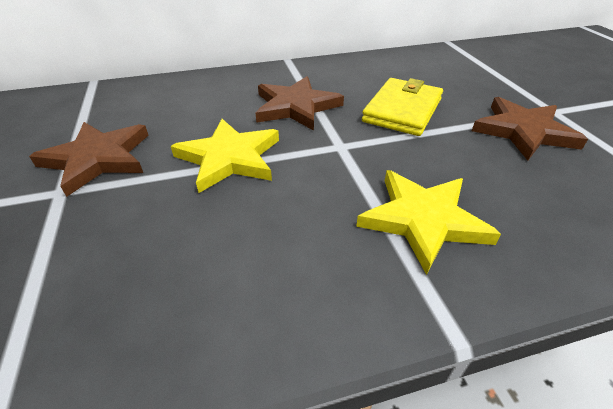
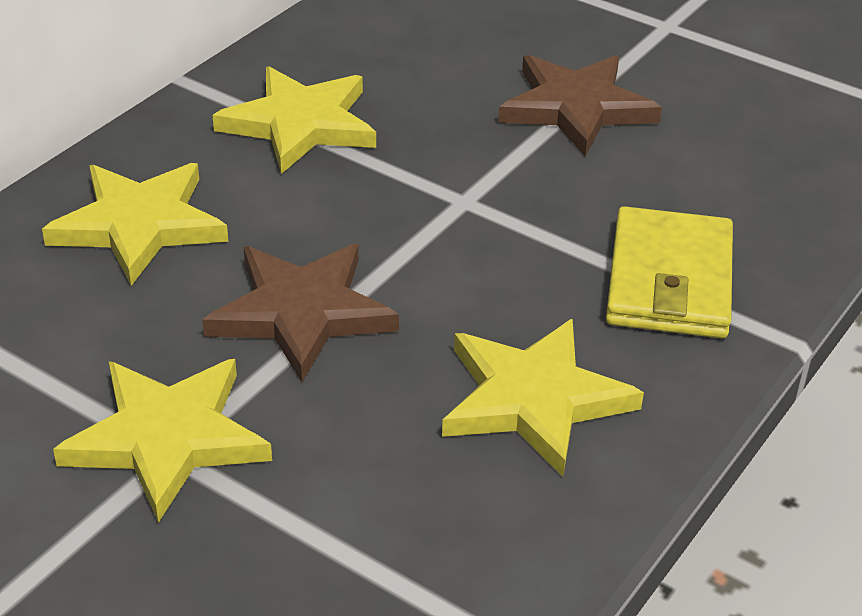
brown star: [29,122,149,197] [255,76,344,131] [472,97,588,161] = 3 -> [202,244,399,382] [498,55,662,156] = 2
yellow star: [171,119,279,193] [356,170,501,275] = 2 -> [42,163,228,286] [53,359,272,523] [213,66,376,174] [442,319,644,477] = 4

